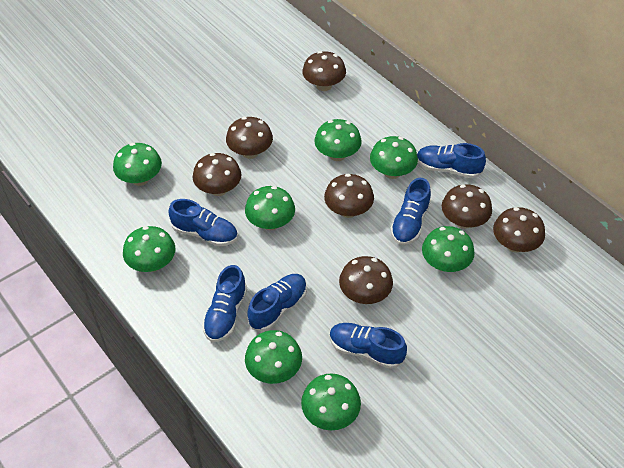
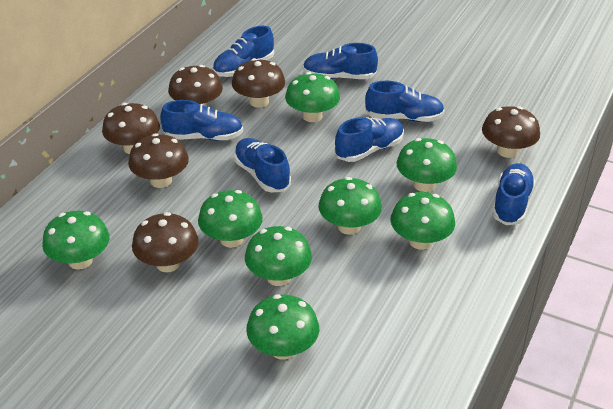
blue shoe: [168,199,238,247] [202,265,247,342] [247,274,307,332] [330,323,407,369] [390,178,431,245] [417,143,486,179] = 6 -> [160,100,243,141] [213,26,274,77] [234,138,291,193] [303,43,378,79] [335,117,404,162] [365,81,445,122] [492,163,535,225] = 7
brown mushroom: [193,153,241,196] [226,117,273,159] [302,51,346,91] [324,174,374,218] [339,256,393,304] [442,184,492,229] [493,207,545,252] = 7 -> [102,103,160,154] [128,133,189,188] [132,212,199,272] [168,65,223,106] [232,58,285,108] [482,106,540,158] = 6

